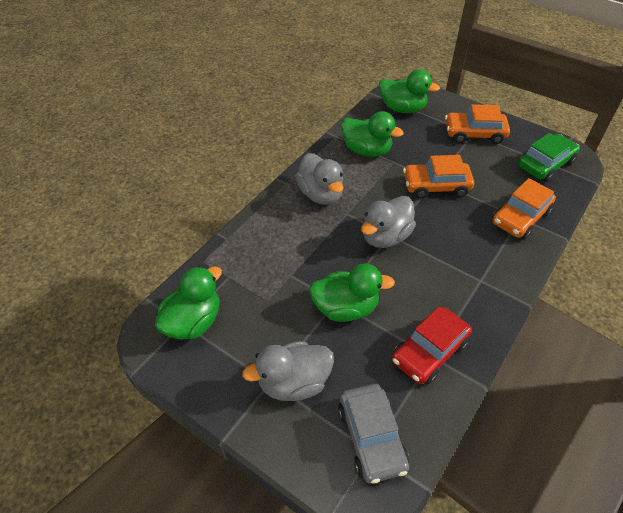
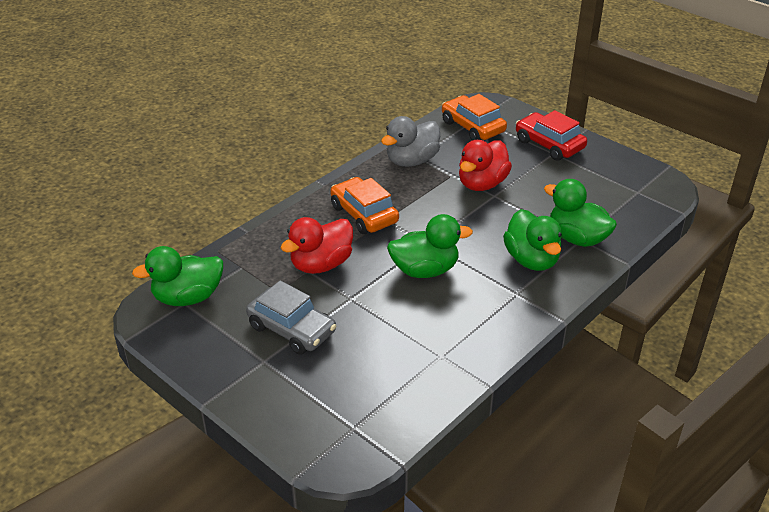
green car: [518,133,580,182] = 1 -> none = 0
grey duck: [242,341,334,401] [296,153,344,205] [361,196,416,248] = 3 -> [381,116,440,167] = 1
orange car: [403,155,474,199] [445,104,510,144] [492,178,556,239] = 3 -> [330,177,399,234] [442,94,507,140] = 2
red duck: none = 0 -> [280,217,353,274] [459,140,512,191] = 2

